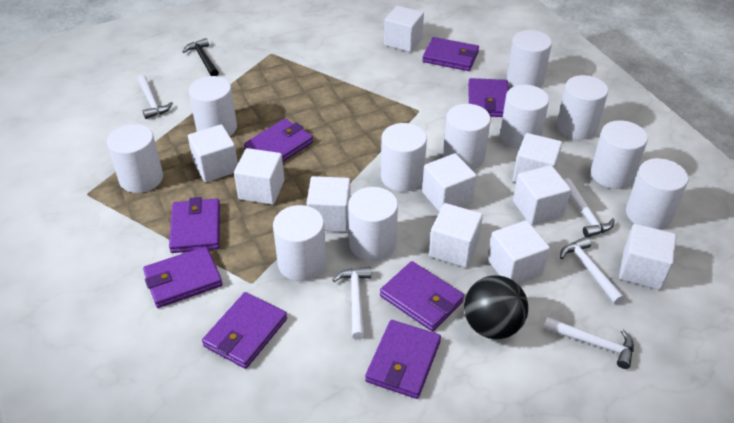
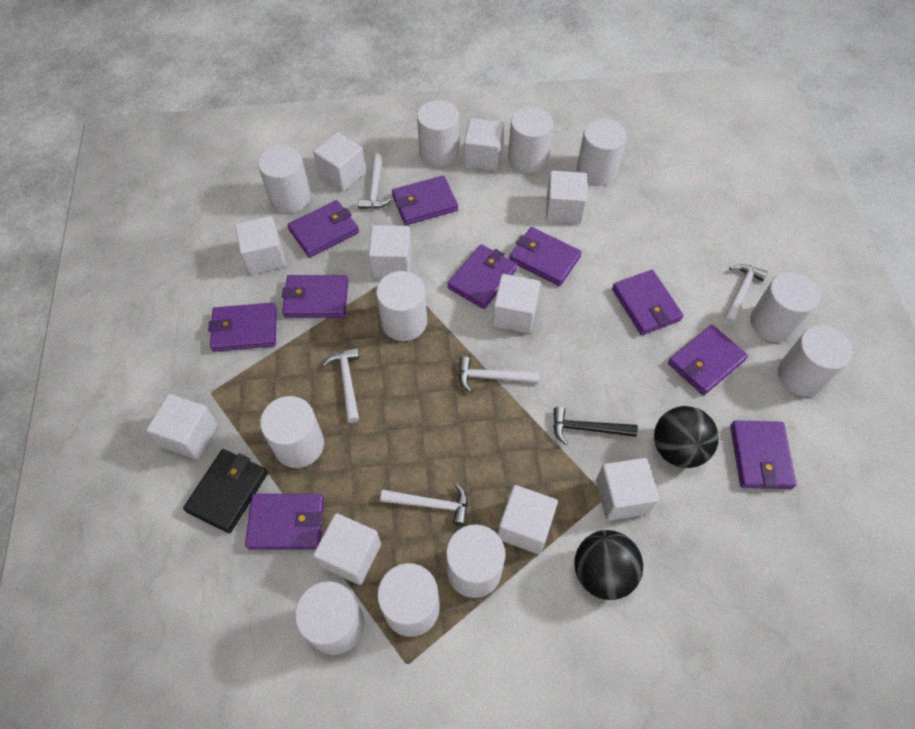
black ball: [464,275,528,339] = 1 -> [575,530,643,600] [654,406,719,468] = 2
black wallet: none = 0 -> [183,449,268,533] = 1
purple wallet: [143,246,223,308] [169,197,220,253] [202,292,287,369] [244,119,313,162] [365,320,441,399] [380,261,464,331] [422,37,479,71] [468,78,509,117] = 8 -> [208,302,277,352] [245,494,324,550] [282,275,348,318] [287,200,359,258] [392,175,458,225] [447,244,518,309] [509,227,582,286] [612,270,683,335] [668,325,748,395] [730,420,797,489] = 10

